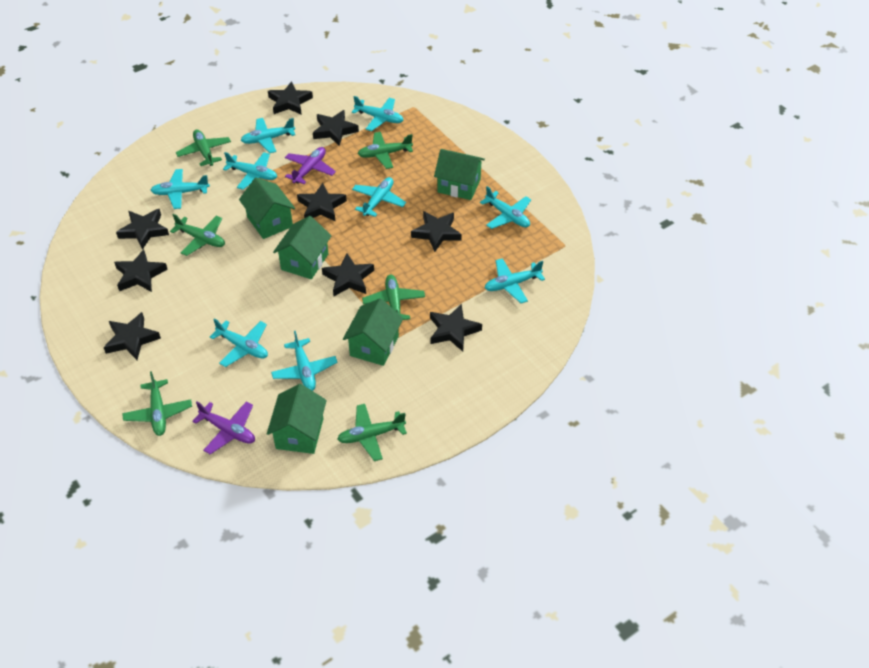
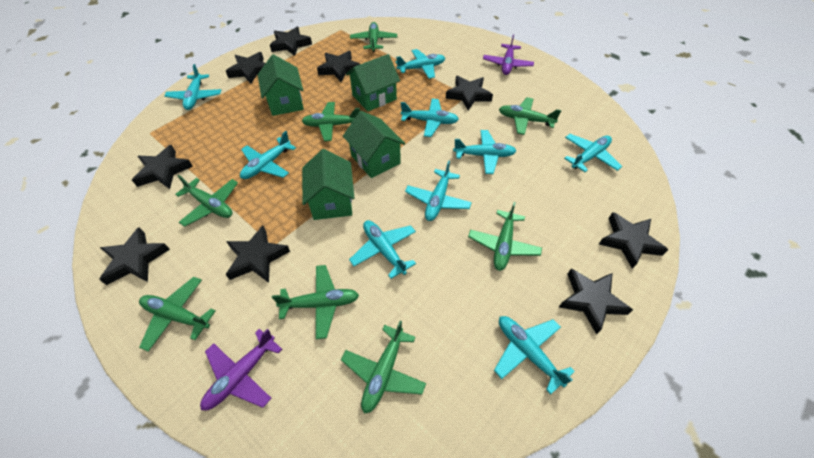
green house: [239,178,295,239] [267,384,327,454] [273,216,331,279] [343,298,403,366] [434,149,485,200] = 5 -> [258,54,304,116] [302,149,354,220] [343,111,406,178] [346,54,400,111] = 4
green plane: [122,371,192,436] [170,214,225,256] [176,130,231,166] [337,404,407,461] [358,132,413,169] [362,275,425,320] = 6 -> [139,277,216,352] [175,175,238,227] [272,265,359,339] [302,102,360,141] [341,321,426,414] [350,22,397,52] [468,202,542,271] [499,97,562,135] = 8

